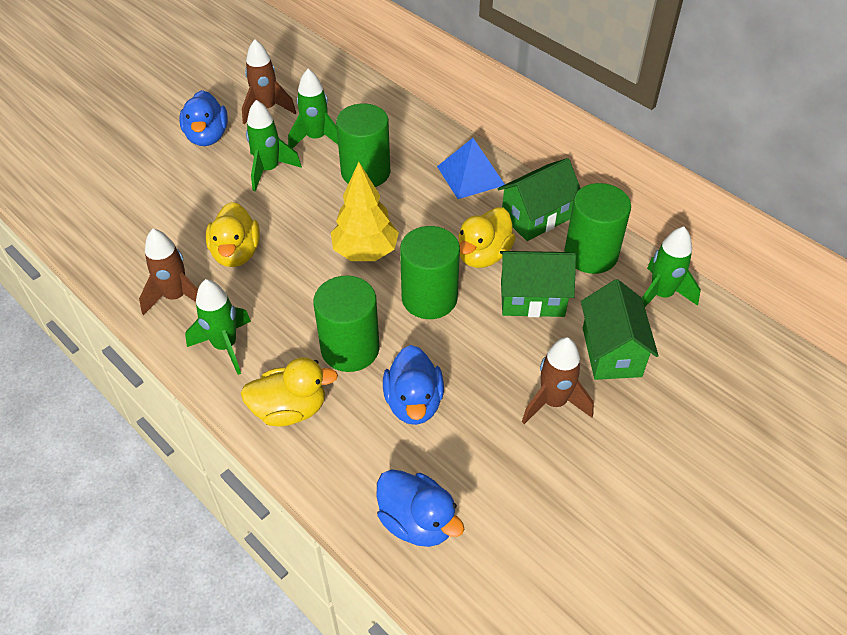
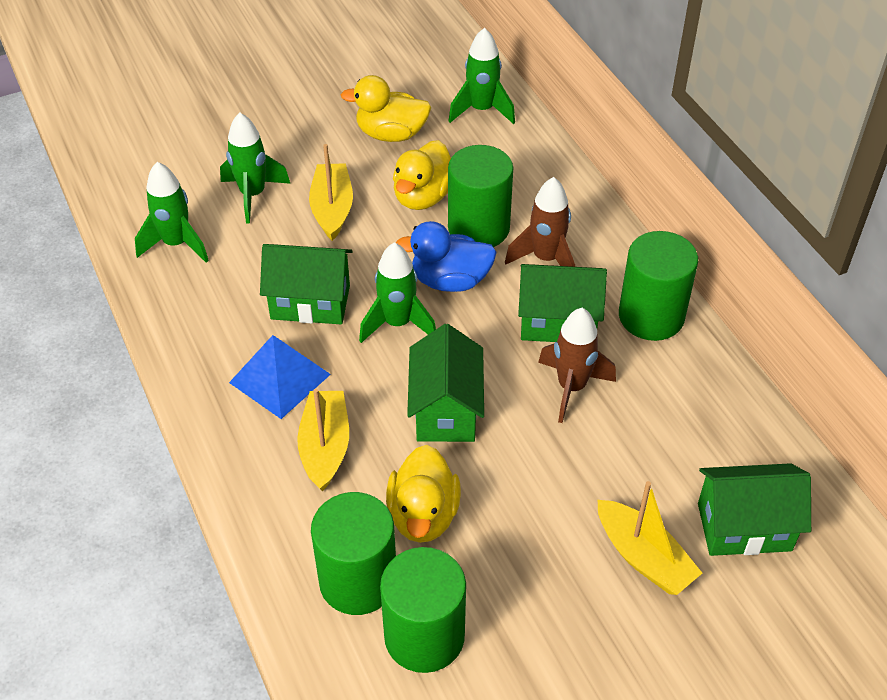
blue duck: [179,90,228,146] [376,469,464,547] [383,345,444,425] = 3 -> [396,221,497,292] = 1
brown rocket: [139,229,198,315] [242,39,296,125] [522,337,594,424] = 3 -> [505,177,575,267] [538,308,616,423] = 2
green house: [498,158,581,241] [500,251,576,317] [581,279,659,380] = 3 -> [260,244,353,324] [407,324,484,442] [518,264,607,342] [698,463,811,556] = 4
yellow boat: none = 0 -> [297,389,349,491] [309,144,353,241] [598,481,702,595] = 3
yellow tree: [331,162,399,261] = 1 -> none = 0

